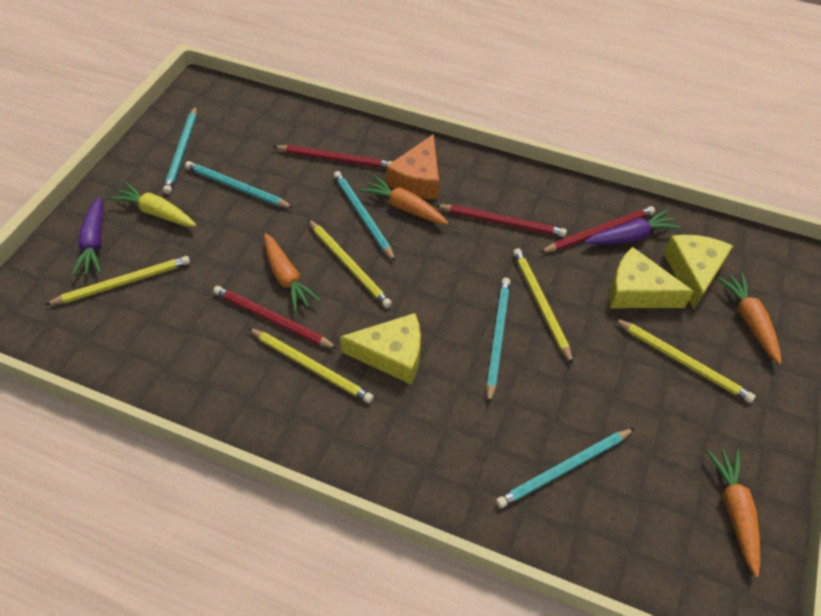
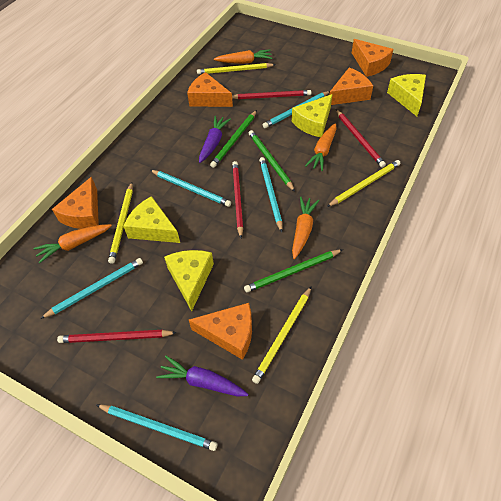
green pencil: none = 0 -> [210,110,257,168] [244,249,343,293] [249,130,295,192] = 3
orange cheese: [386,134,439,199] = 1 -> [52,177,99,229] [187,72,233,107] [189,303,252,360] [329,68,373,105] [352,39,393,77] = 5
yellow carrot: [109,182,196,227] = 1 -> none = 0
yellow cheese: [340,313,421,384] [609,247,694,308] [664,235,733,309] = 3 -> [123,196,180,243] [164,250,214,311] [292,94,333,137] [387,74,426,116] = 4
yellow pencil: [45,256,190,305] [248,328,374,403] [308,219,392,308] [513,248,573,364] [614,318,755,403] = 5 -> [108,182,133,264] [197,63,276,75] [252,286,312,384] [327,160,401,207] = 4

